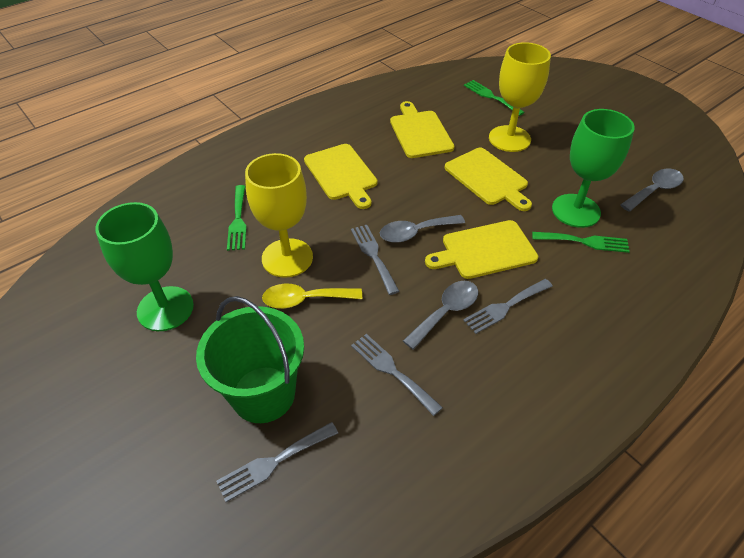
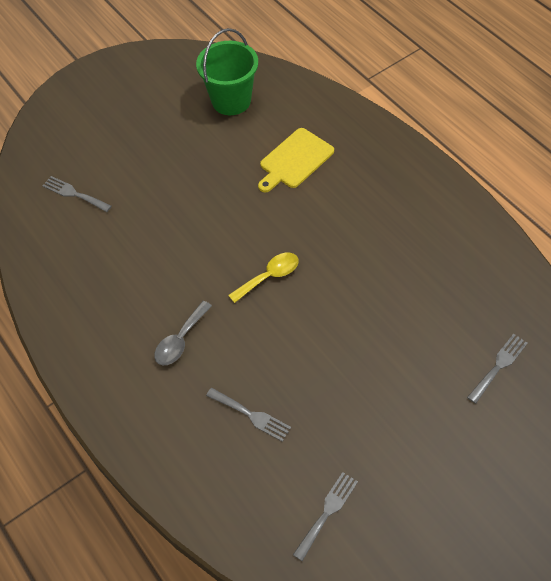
green fork: [227,185,247,251] [464,80,525,116] [532,232,630,253] = 3 -> none = 0
green goblet: [95,202,194,331] [552,109,635,228] = 2 -> none = 0
grey spoon: [380,215,465,243] [403,281,478,350] [620,169,684,212] = 3 -> [154,301,212,365] = 1
yellow cutting board: [304,144,377,209] [390,101,454,158] [425,220,538,279] [445,148,532,211] = 4 -> [258,128,334,193] = 1
yellow goblet: [245,153,313,278] [489,42,551,152] = 2 -> none = 0

